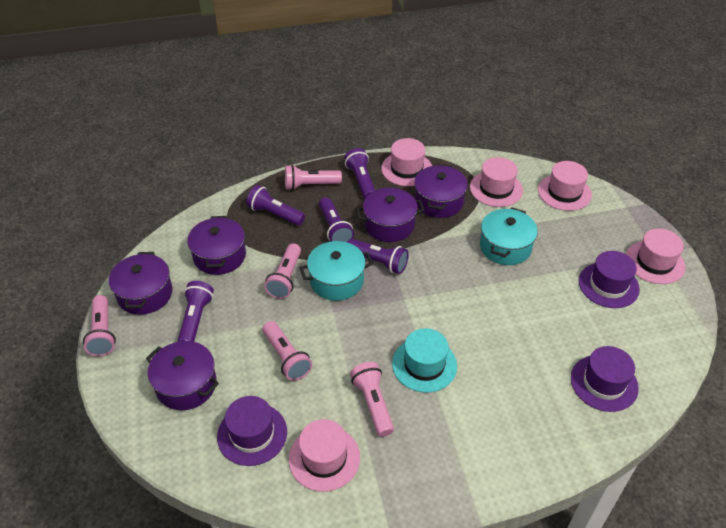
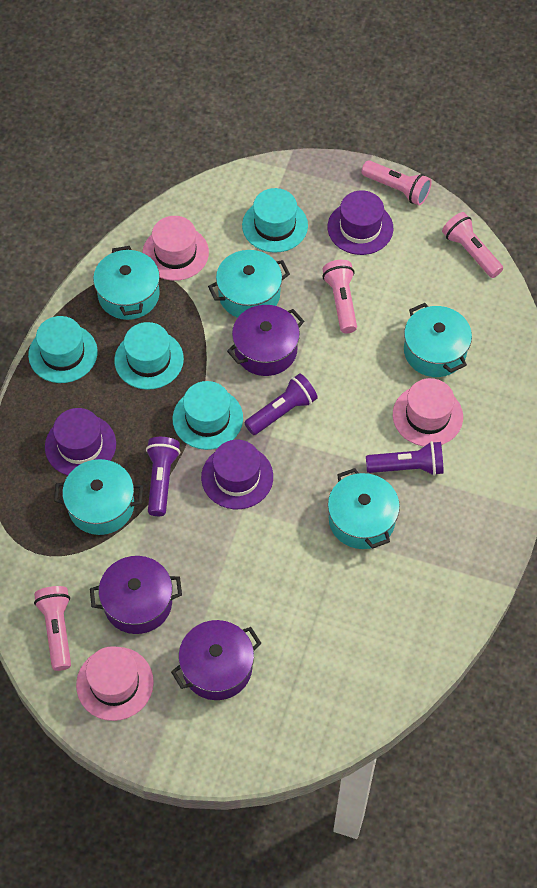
pink flashlight: [83,295,116,357] [263,321,312,381] [264,243,301,299] [285,165,342,190] [350,362,394,437] = 5 -> [34,586,71,671] [322,260,357,333] [361,160,432,205] [442,212,503,278] = 4
pink hat: [289,419,360,492] [381,138,432,186] [470,157,523,207] [538,161,592,211] [626,228,685,284] = 5 -> [76,646,154,721] [142,216,209,281] [393,378,463,446] = 3
purple flashlight: [178,281,214,342] [246,185,305,226] [319,197,354,242] [344,148,375,199] [347,239,409,274] = 5 -> [146,437,180,516] [244,374,318,435] [366,441,444,476] = 3
purple pot: [109,252,173,315] [146,341,219,410] [187,216,246,275] [356,188,424,242] [414,164,467,218] = 5 -> [90,556,182,634] [171,620,261,700] [227,305,304,376] = 3
turquoise hat: [392,328,457,393] = 1 -> [28,316,98,383] [114,322,184,390] [173,381,243,450] [242,188,308,253] = 4
turquoise pot: [299,241,373,301] [480,207,538,265] = 2 -> [54,459,143,535] [93,246,160,320] [208,250,290,318] [328,468,400,549] [404,303,472,377] = 5

